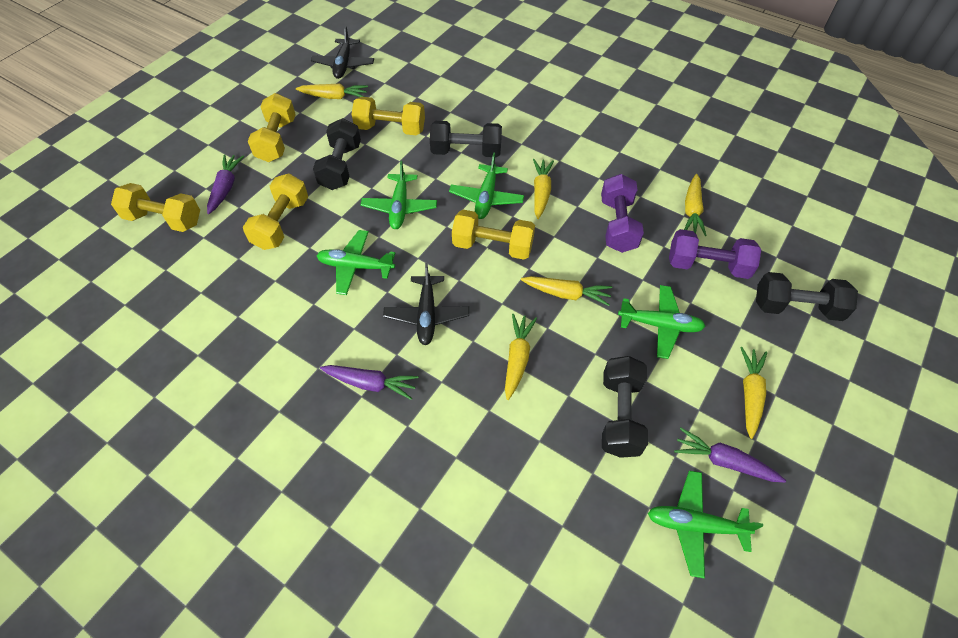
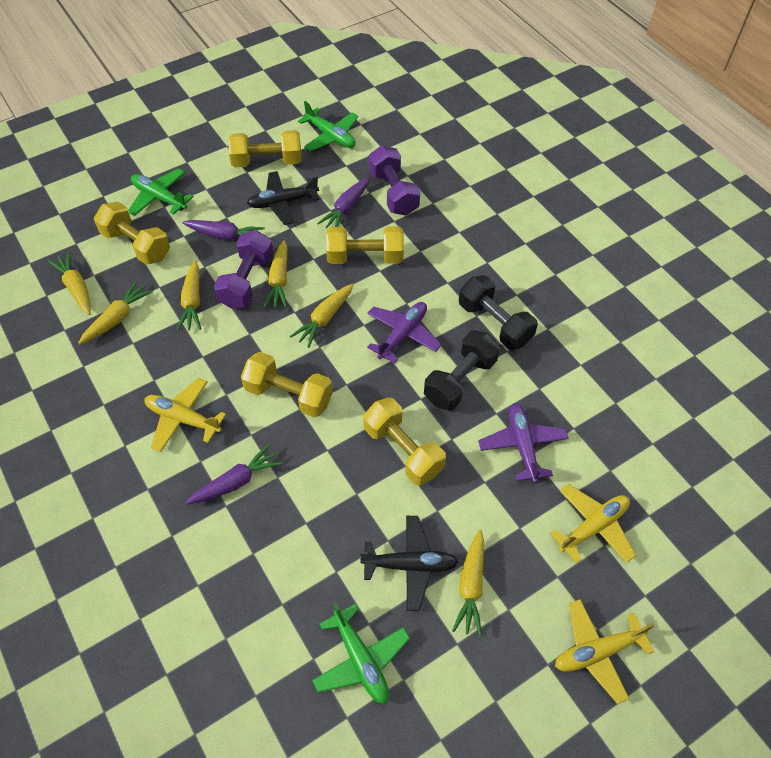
black dumbbell: [313,118,361,190] [430,121,502,157] [602,356,648,458] [756,272,858,321] = 4 -> [424,330,500,411] [459,275,538,350] = 2
green plane: [316,230,395,295] [361,161,437,229] [449,152,524,219] [618,285,706,359] [648,471,763,578] = 5 -> [128,168,194,216] [298,101,358,151] [312,603,410,704] = 3
purple plane: none = 0 -> [367,302,442,363] [478,403,569,483] = 2
yellow plane: none = 0 -> [145,378,226,452] [550,484,636,563] [555,599,655,704] = 3

